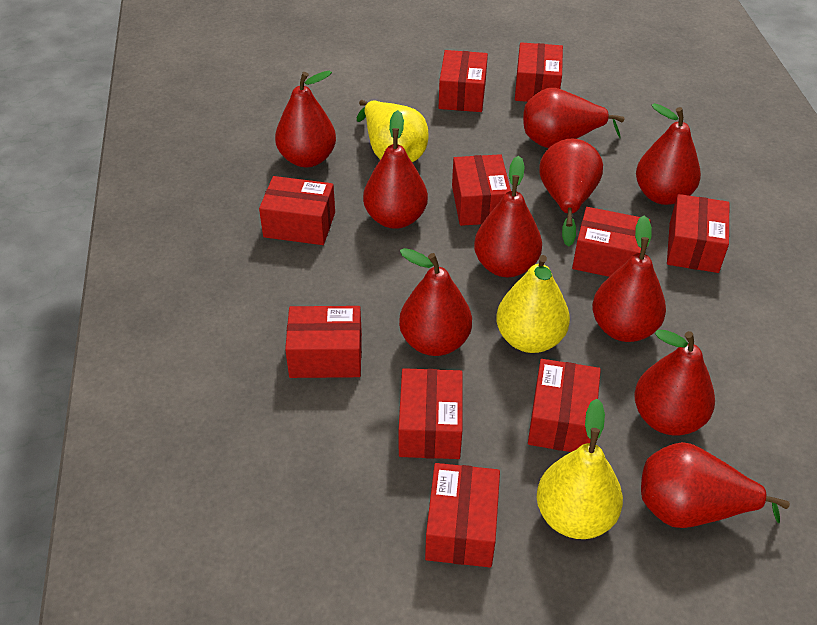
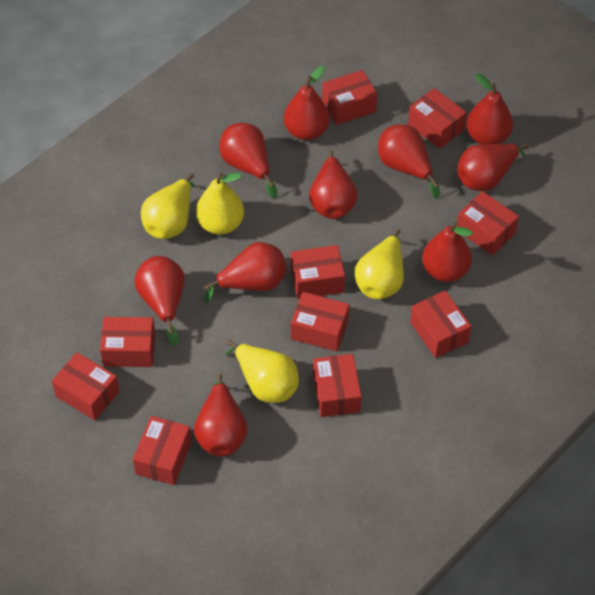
yellow pear: [357,100,429,162] [496,255,570,353] [537,399,623,539] = 3 -> [141,173,195,239] [196,172,244,235] [225,340,299,403] [355,229,404,299] = 4

